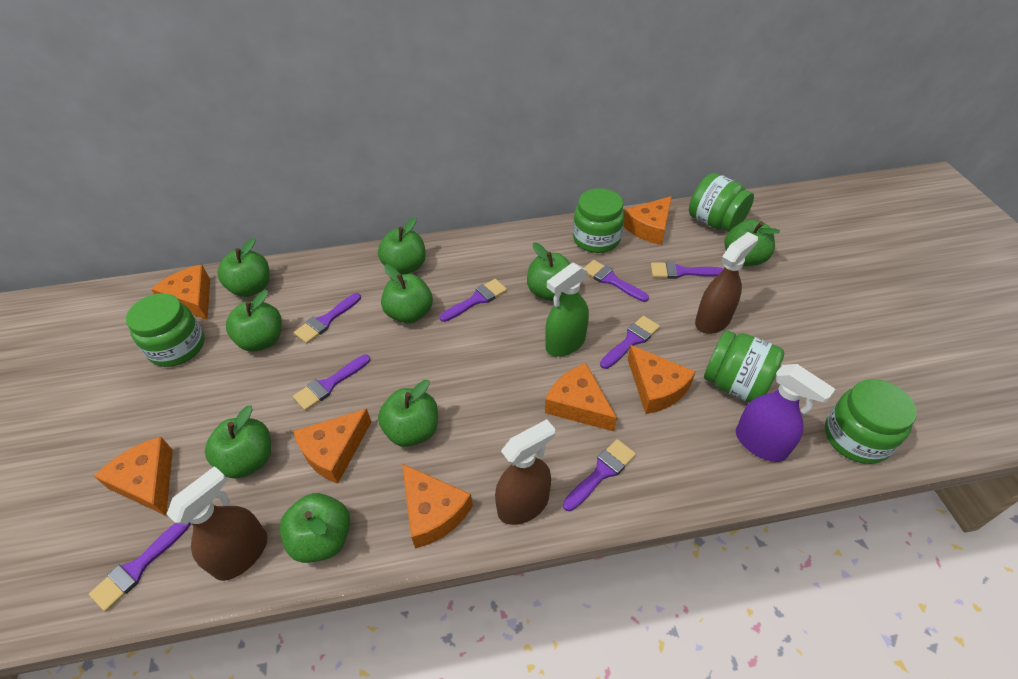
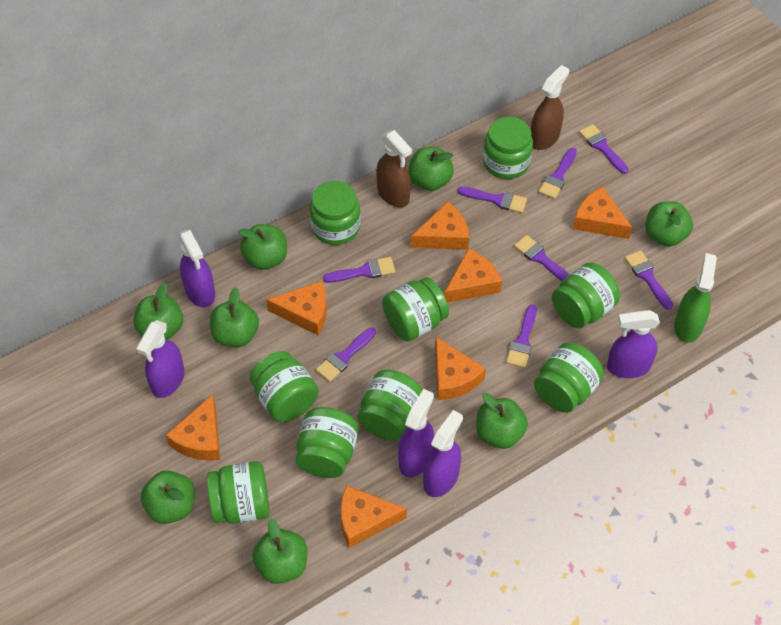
brown spray bottle: [167,466,268,581] [495,419,555,525] [695,232,758,334] = 3 -> [376,130,412,207] [531,65,569,150] = 2
green apple: [205,405,271,479] [217,238,269,297] [226,290,282,351] [279,493,350,563] [378,217,426,275] [378,380,438,447] [381,265,433,324] [527,243,571,301] [724,219,780,266] = 9 -> [134,283,183,340] [141,470,195,524] [210,287,259,347] [238,224,287,270] [252,518,307,584] [408,147,454,191] [476,393,528,449] [645,202,693,247] = 8
green jar: [126,293,205,367] [573,188,625,253] [689,173,754,232] [704,330,784,402] [825,379,917,464] = 5 -> [207,461,270,524] [250,351,319,422] [296,407,358,478] [310,181,361,245] [357,370,422,441] [382,277,449,342] [483,117,533,179] [534,342,604,413] [552,262,620,329] = 9
purple spray bottle: [736,364,835,462] = 1 -> [136,320,185,398] [179,229,215,307] [398,389,434,477] [423,410,463,497] [607,310,660,378] = 5

